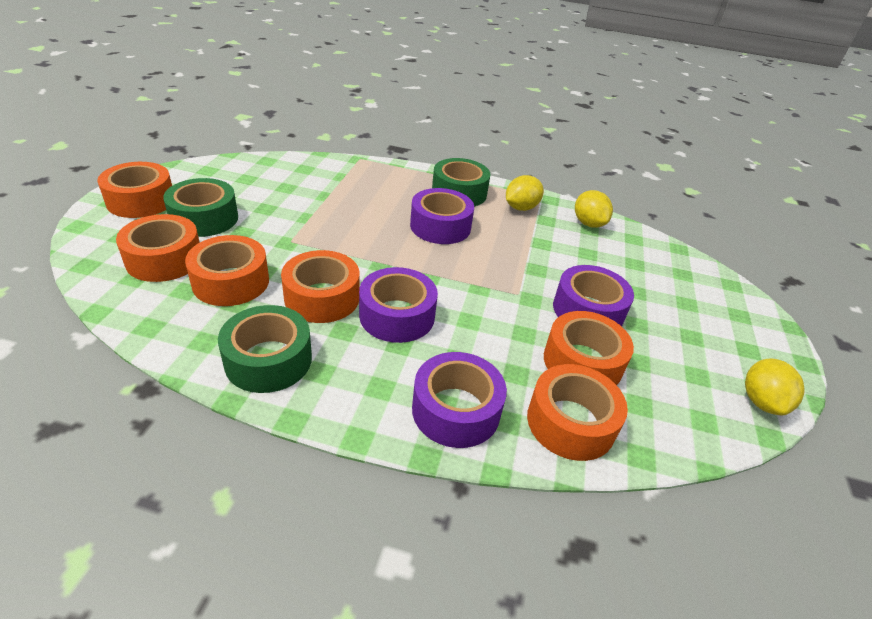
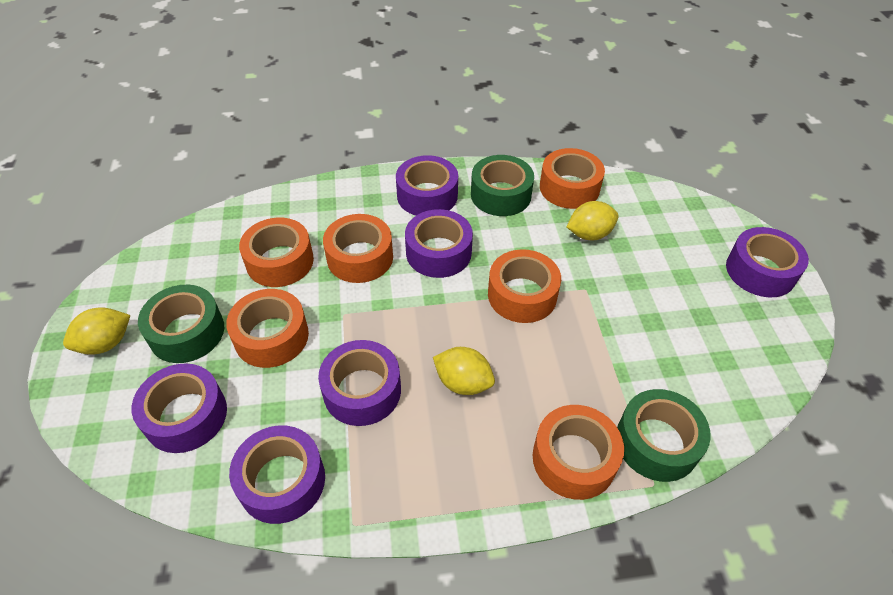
purple tape: [359,267,438,343] [410,188,474,244] [412,352,507,448] [553,265,634,326] = 4 -> [132,363,227,453] [229,425,325,524] [318,340,401,426] [396,155,458,216] [405,209,473,278] [726,227,809,297] = 6

